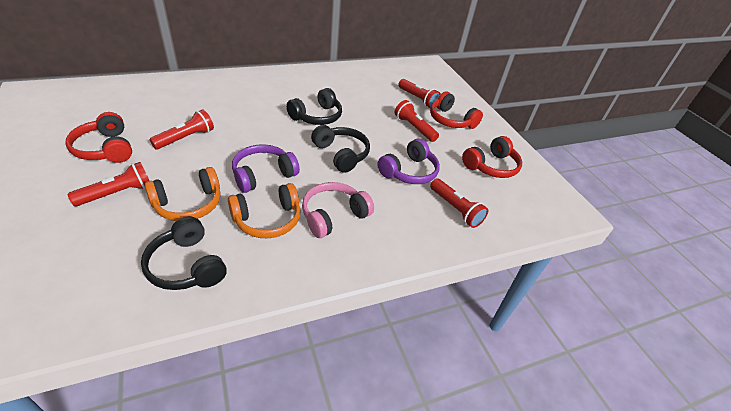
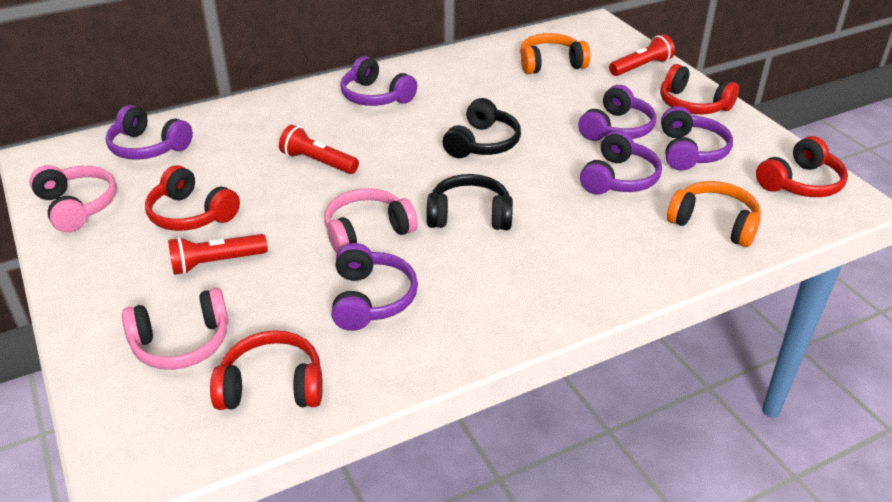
black headphones: [141,216,227,290] [286,88,342,125] [311,125,370,173] = 3 -> [426,174,513,230] [443,98,521,158] = 2
pink headphones: [302,182,374,238] = 1 -> [29,165,117,232] [122,288,229,370] [324,188,418,253] = 3
purple headphones: [232,144,300,193] [377,138,440,184] = 2 -> [105,105,193,160] [331,243,418,331] [340,56,417,106] [578,85,656,141] [580,130,662,195] [661,106,733,171] = 6
red flashlight: [68,162,150,206] [149,109,214,149] [395,100,439,142] [398,79,441,108] [430,178,488,228] = 5 -> [168,234,268,275] [279,125,359,174] [609,34,675,76] = 3
red headphones: [65,112,132,163] [430,91,483,129] [462,136,522,178] = 3 -> [145,165,240,231] [210,330,323,410] [660,64,739,114] [756,136,848,197] = 4

